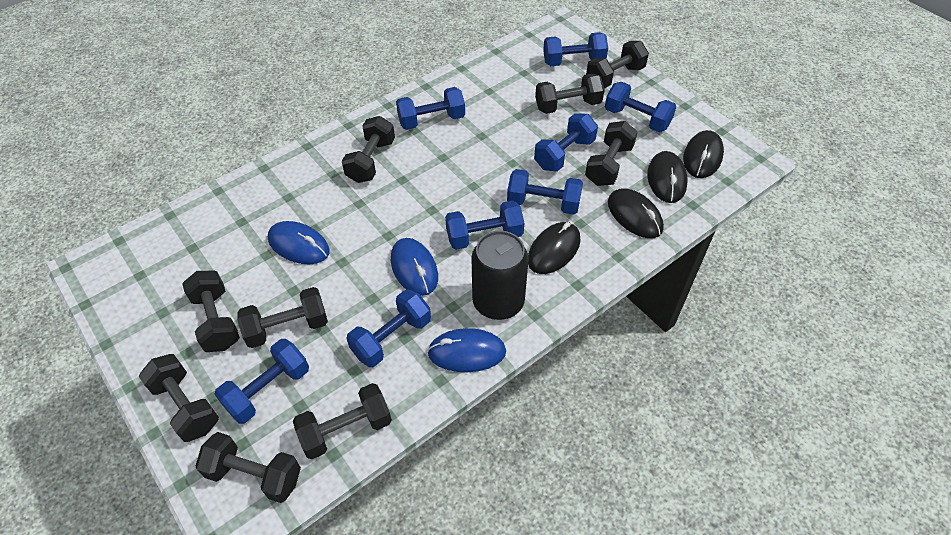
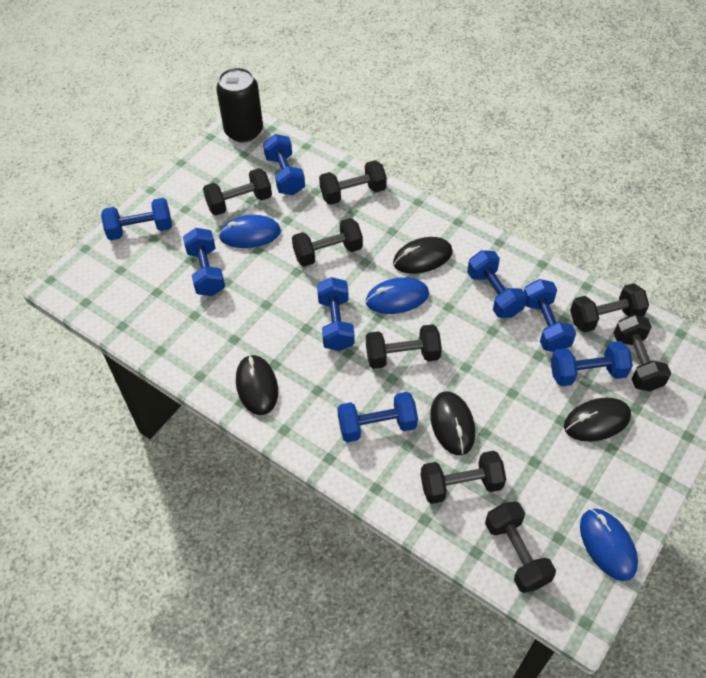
black dumbbell: [139,354,219,442] [182,271,240,352] [195,432,301,503] [237,287,328,348] [293,383,392,459] [342,116,395,183] [535,73,605,114] [585,121,638,186] [586,41,649,88] = 9 -> [203,168,272,215] [292,218,363,267] [319,160,387,205] [366,324,442,369] [421,451,506,504] [485,501,556,593] [570,283,649,333] [614,314,671,391] = 8

